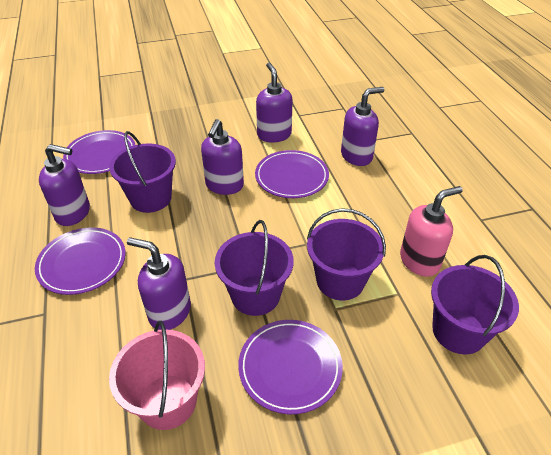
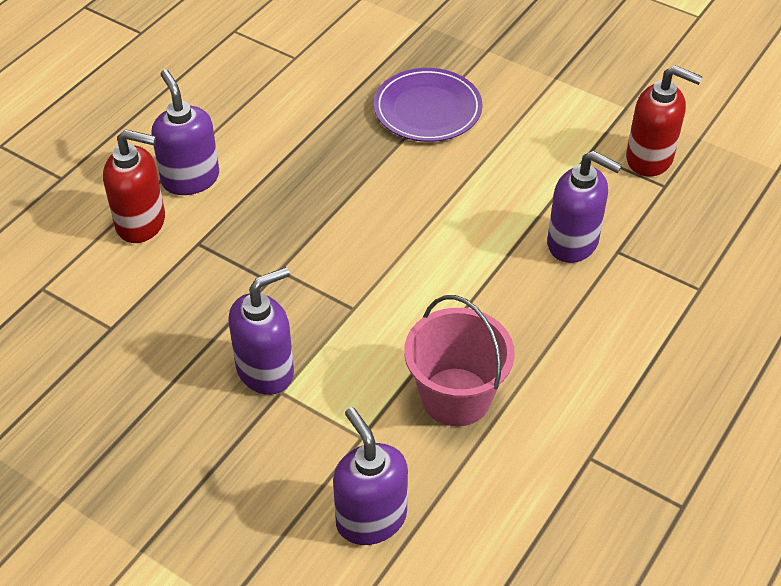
pink soap dispenser: [400,186,463,277] = 1 -> none = 0
purple bucket: [109,131,176,213] [215,220,294,316] [307,208,386,301] [431,255,519,355] = 4 -> none = 0
purple plate: [35,227,126,295] [63,130,135,174] [238,320,343,414] [255,150,329,198] = 4 -> [374,68,482,142] = 1
purple soap dispenser: [39,144,90,226] [127,237,191,330] [201,119,244,195] [256,63,293,143] [341,87,384,166] = 5 -> [151,69,219,195] [228,267,294,395] [333,407,408,545] [547,151,622,263] = 4
red soap dispenser: none = 0 -> [103,129,165,243] [626,65,703,177] = 2

